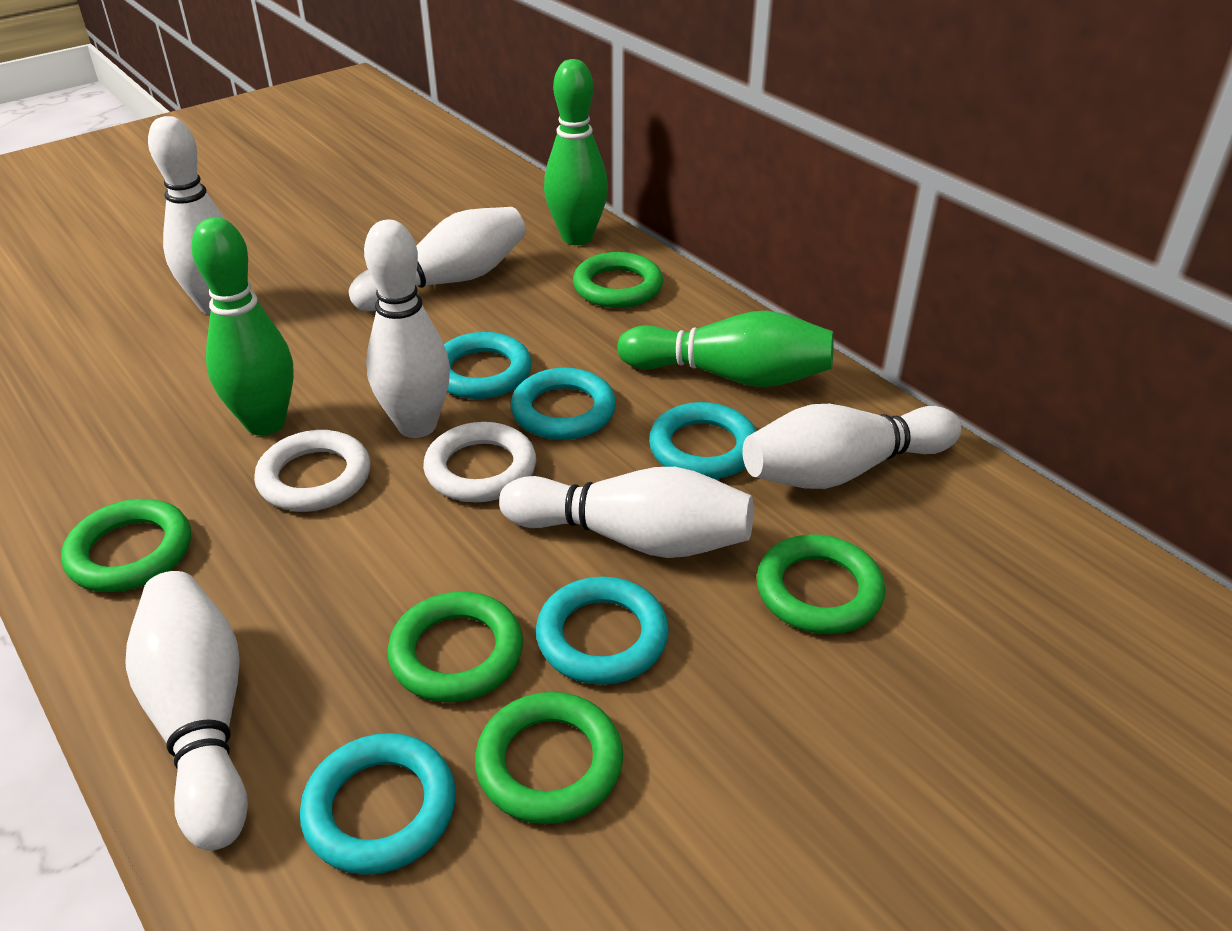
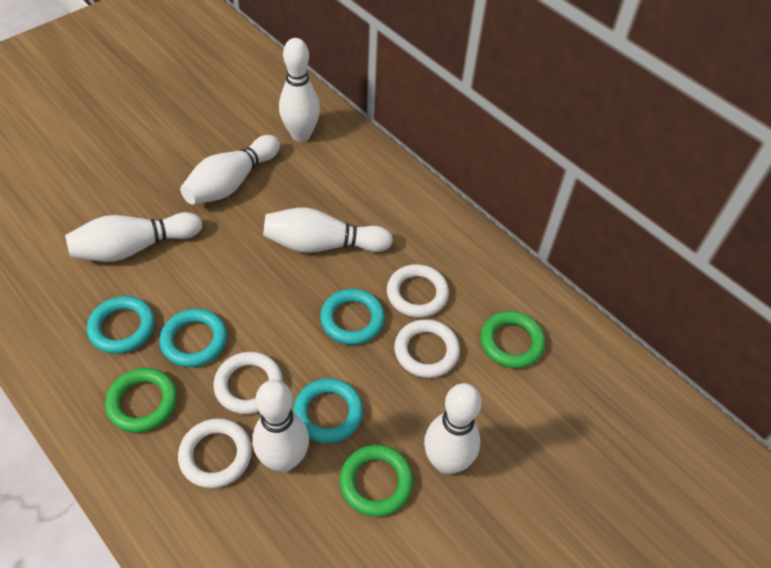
green bowling pin: [191,217,294,436] [544,59,608,245] [617,310,834,387] = 3 -> none = 0
green ring: [61,499,191,592] [387,592,523,702] [475,692,623,824] [573,252,663,308] [757,534,885,634] = 5 -> [105,368,177,433] [340,445,413,517] [480,311,545,368] = 3
turquoise ring: [300,733,456,875] [444,332,532,399] [511,368,616,440] [536,577,669,685] [649,402,756,479] = 5 -> [87,296,155,354] [160,309,227,367] [293,378,363,443] [320,289,385,345] = 4
white ring: [254,430,370,512] [423,422,536,502] = 2 -> [178,418,252,488] [213,352,283,414] [387,264,449,318] [394,319,460,378] = 4

